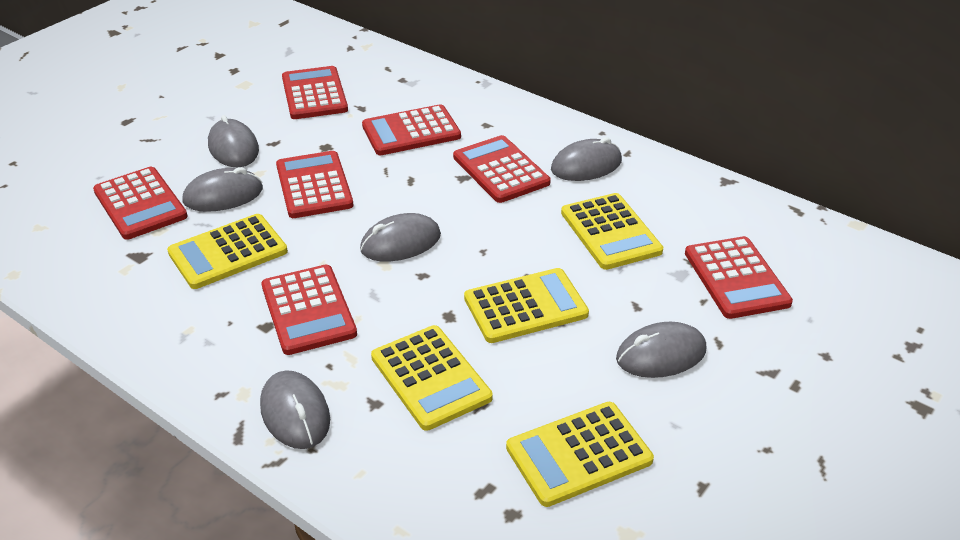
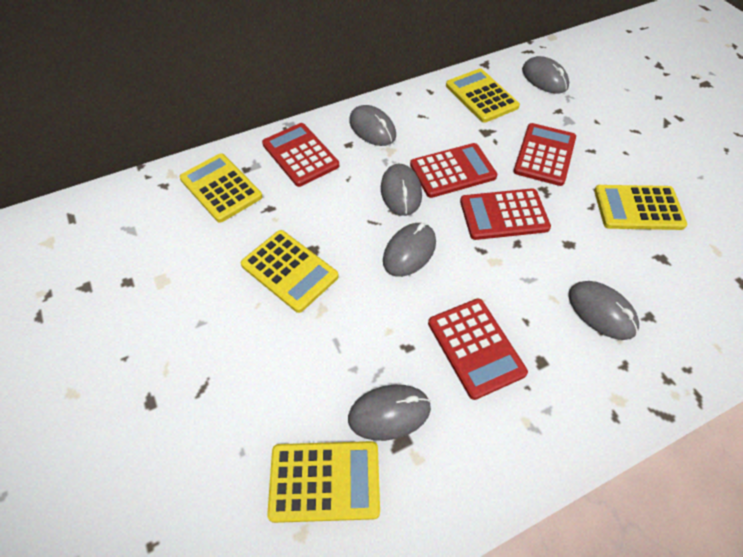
red calculator: [93,167,188,240] [261,265,357,355] [276,151,354,218] [282,66,348,119] [362,104,461,155] [453,135,551,203] [685,236,793,319] = 7 -> [262,123,339,187] [410,143,497,198] [428,299,528,400] [460,188,551,240] [513,123,576,186] = 5

